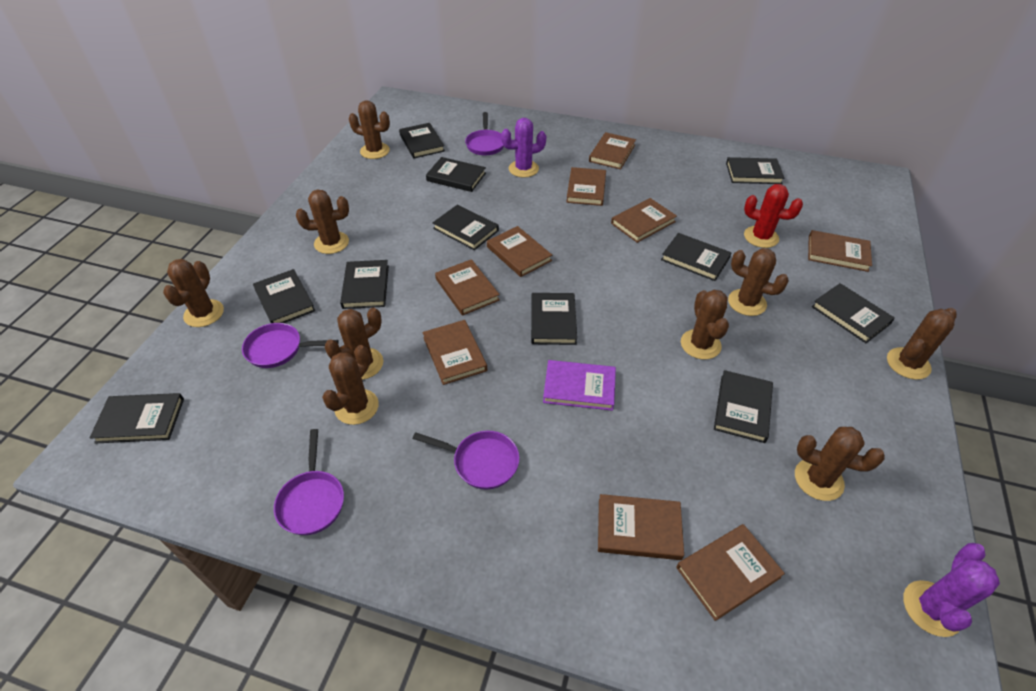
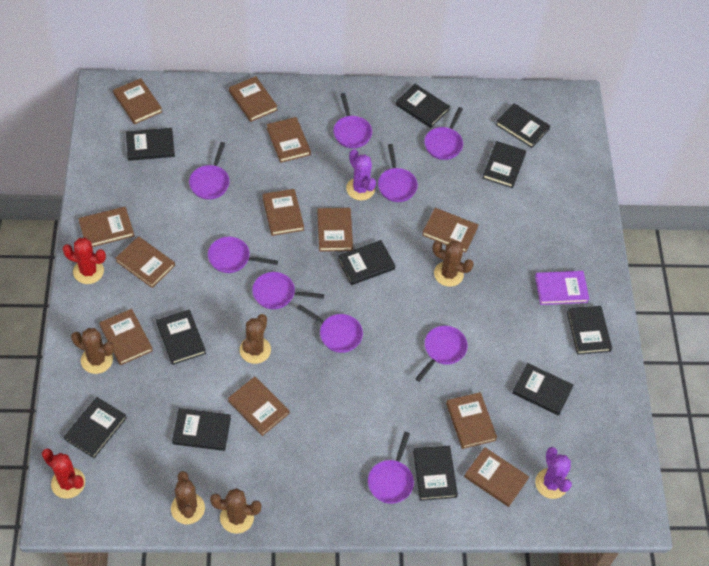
brown book: [422,320,487,385] [435,259,500,316] [487,226,552,277] [566,167,606,206] [589,132,636,169] [598,494,684,560] [611,198,677,243] [676,524,785,621] [808,230,872,272] = 9 -> [78,207,134,247] [99,309,153,365] [113,78,162,124] [115,236,175,288] [228,376,290,436] [229,76,278,122] [262,189,304,236] [266,117,311,163] [317,208,353,252] [422,208,478,253] [446,392,497,449] [464,447,529,507] = 12
brown cactus: [163,259,224,327] [296,190,349,254] [322,345,379,425] [325,308,383,380] [349,100,390,159] [681,290,729,359] [728,248,789,316] [795,427,885,501] [887,308,957,380] = 9 -> [71,328,114,374] [171,471,205,524] [210,488,261,534] [240,314,271,364] [432,241,474,287] = 5
purple pan: [242,323,339,368] [274,429,344,535] [413,431,520,489] [465,112,504,155] = 4 -> [189,142,230,200] [208,237,278,273] [252,272,324,309] [297,304,363,353] [333,93,372,148] [368,432,414,504] [378,144,418,202] [415,326,468,382] [424,107,463,160] = 9
red cactus: [744,184,803,248] = 1 -> [42,448,85,499] [62,238,106,284] = 2

